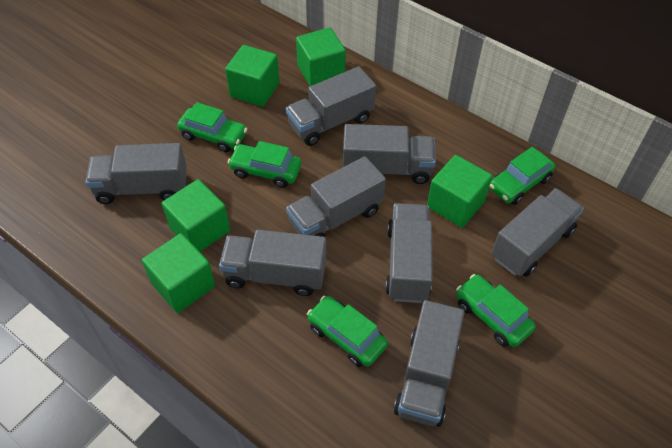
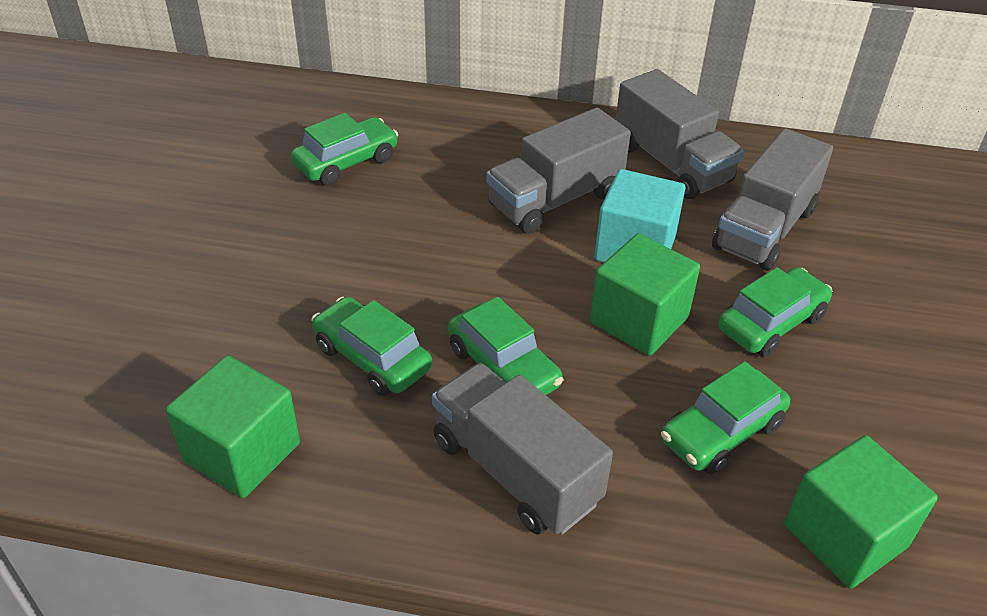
green cube: [142,233,215,313] [162,179,230,252] [225,45,279,107] [296,27,346,86] [427,155,492,228] = 5 -> [166,355,300,498] [590,233,700,356] [784,435,938,589] = 3
grey truck: [86,143,187,204] [219,230,326,296] [286,67,376,146] [286,156,386,237] [343,124,436,184] [385,203,433,303] [394,300,464,427] [492,188,584,277] = 8 -> [432,363,613,535] [486,108,631,234] [616,69,744,199] [712,128,833,271] = 4
turquoise cube: none = 0 -> [594,169,685,262] = 1

